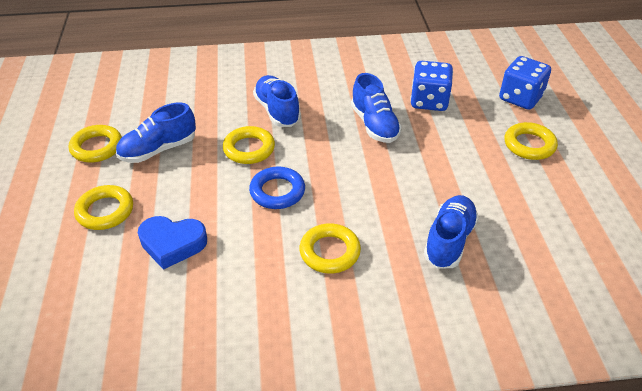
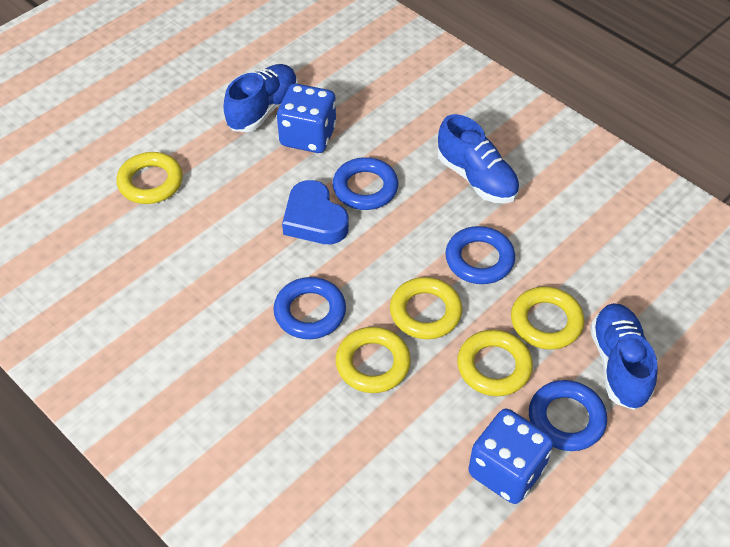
blue ring: [249,167,305,209] = 1 -> [273,277,346,339] [332,157,398,210] [445,226,515,284] [529,380,607,451] = 4
blue shoe: [116,103,196,163] [253,75,301,127] [351,73,402,143] [424,195,479,269] = 4 -> [223,64,298,132] [437,114,520,203] [590,303,657,410] = 3

